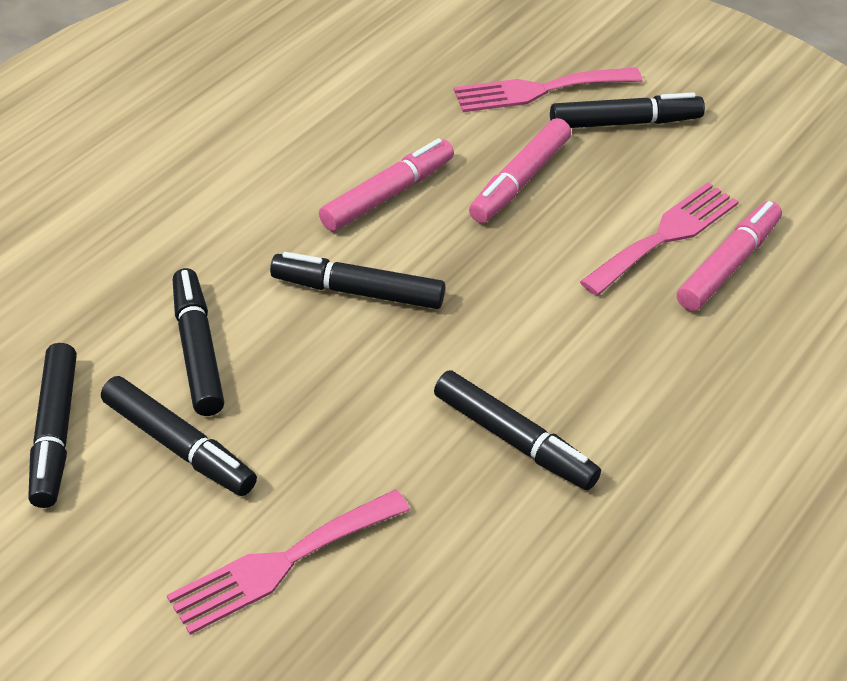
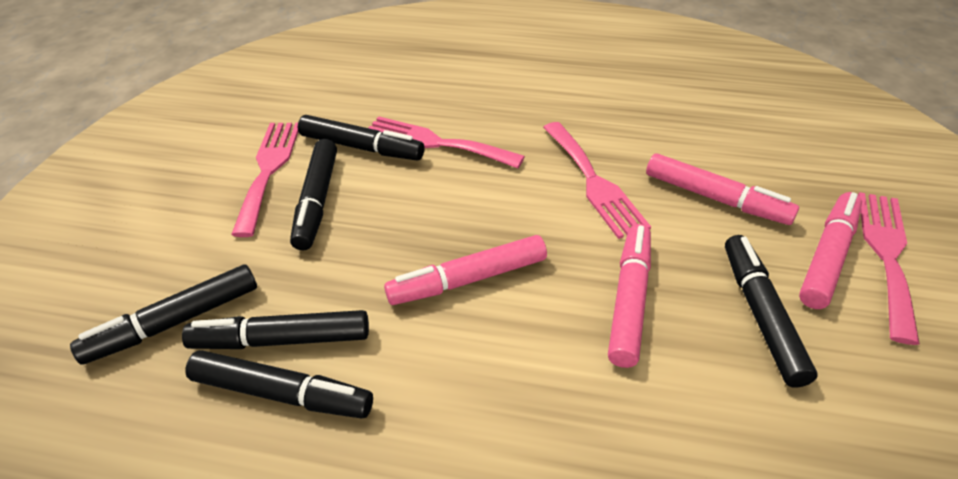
pink fork: [167,490,410,635] [454,67,642,112] [580,182,739,296] = 3 -> [231,123,298,237] [368,117,525,168] [543,122,651,239] [858,192,920,345] = 4
pink marker: [319,138,454,231] [469,118,571,223] [677,201,782,311] = 3 -> [384,235,547,305] [608,224,651,368] [646,153,799,225] [799,192,862,309] = 4

